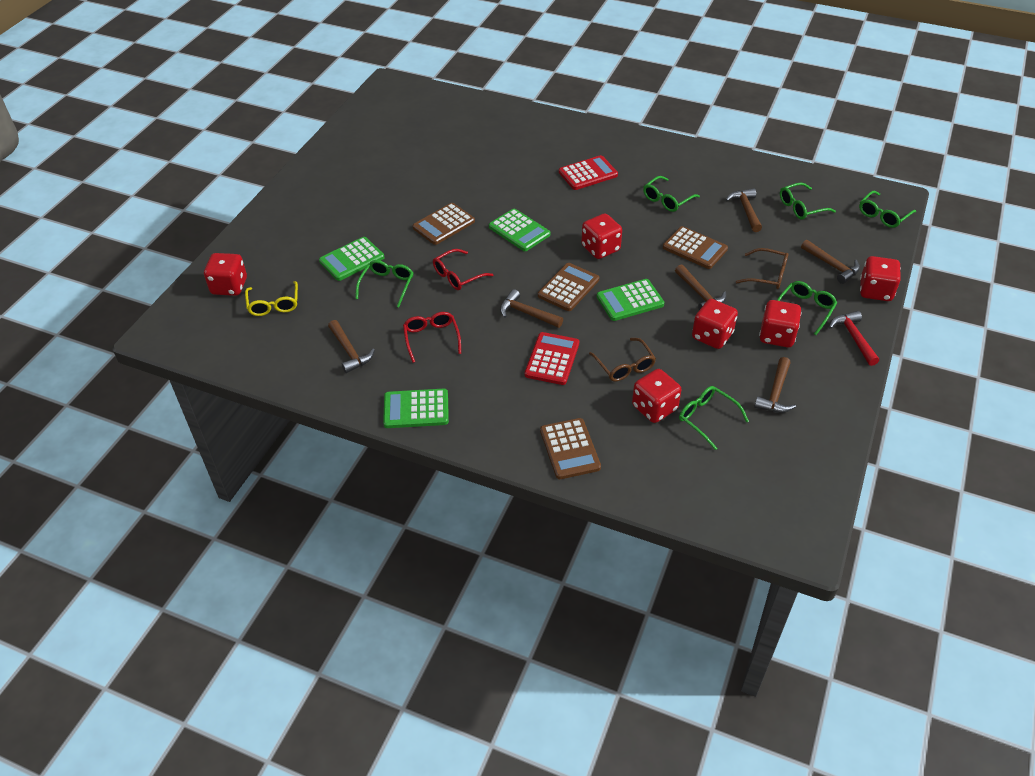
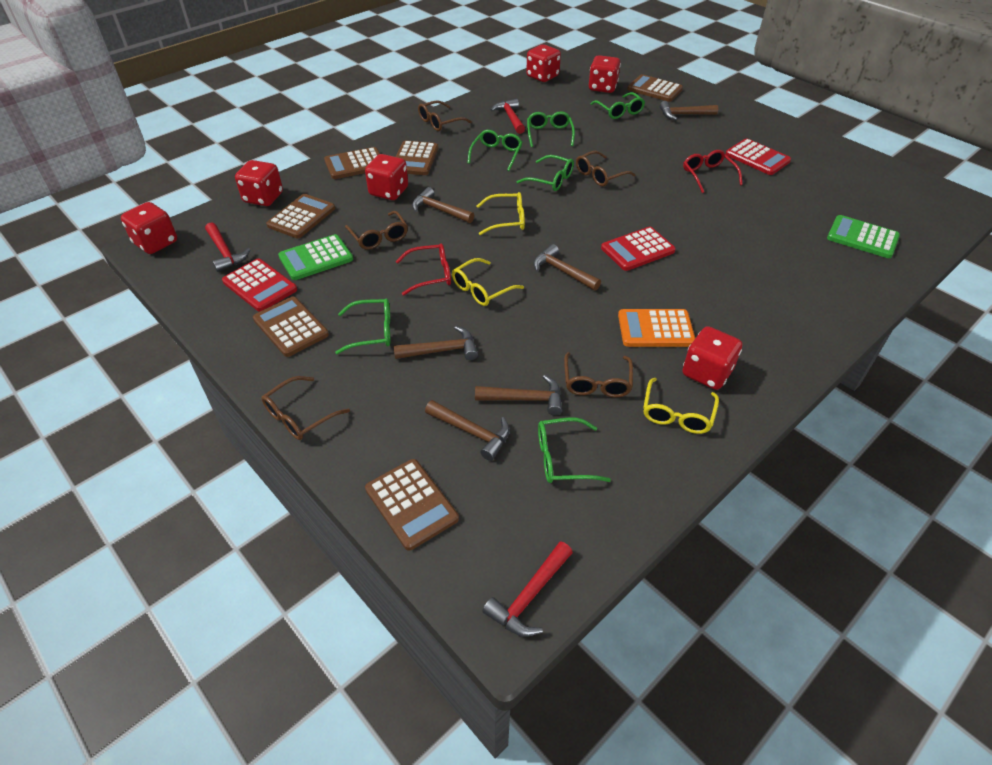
brown calculator: [413,203,475,245] [538,263,599,311] [540,418,601,479] [663,226,728,269] = 4 -> [253,296,329,357] [266,194,335,238] [324,147,380,179] [365,459,459,551] [396,140,438,175] [627,74,683,102] = 6
brown glasses: [589,338,656,381] [736,248,788,289] = 2 -> [261,376,350,440] [345,211,408,250] [418,100,472,131] [564,352,633,397] [576,151,636,186] = 5
green calculator: [319,237,384,281] [383,389,449,428] [489,209,550,251] [597,279,664,321] = 4 -> [278,234,353,280] [827,215,900,258] = 2
orange calculator: none = 0 -> [618,309,695,347] = 1
red calculator: [525,332,579,385] [559,155,618,190] = 2 -> [222,259,297,312] [601,227,676,271] [726,138,791,175] = 3
red hammer: [829,311,879,366] = 1 -> [205,222,251,272] [482,541,573,637] [491,99,525,134] = 3
yellow glasses: [245,281,298,316] = 1 -> [452,258,524,306] [477,192,525,235] [643,378,719,434] = 3

